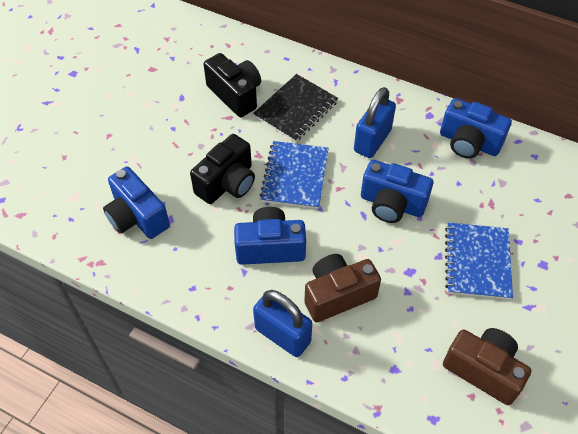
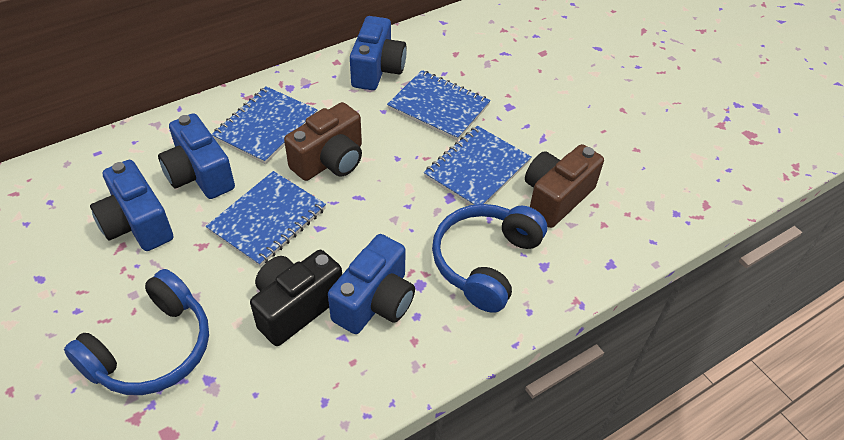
black camera: [190,134,255,204] [204,53,261,117] = 2 -> [250,250,342,346] = 1
black notebook: [253,74,338,142] = 1 -> none = 0
blue headphones: none = 0 -> [64,269,209,395] [432,204,547,313] = 2
blue notebook: [260,141,329,209] [445,223,513,300] = 2 -> [206,171,326,267] [211,86,317,164] [387,70,491,141] [424,126,531,205] = 4
blue padlock: [253,290,312,357] [354,87,396,158] = 2 -> none = 0

